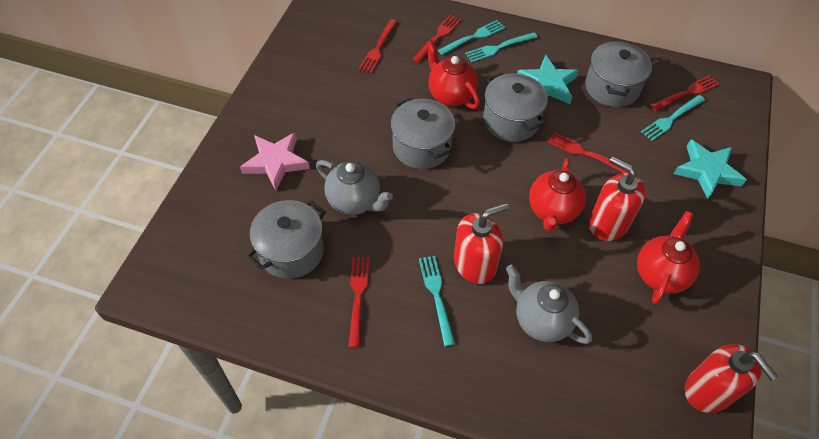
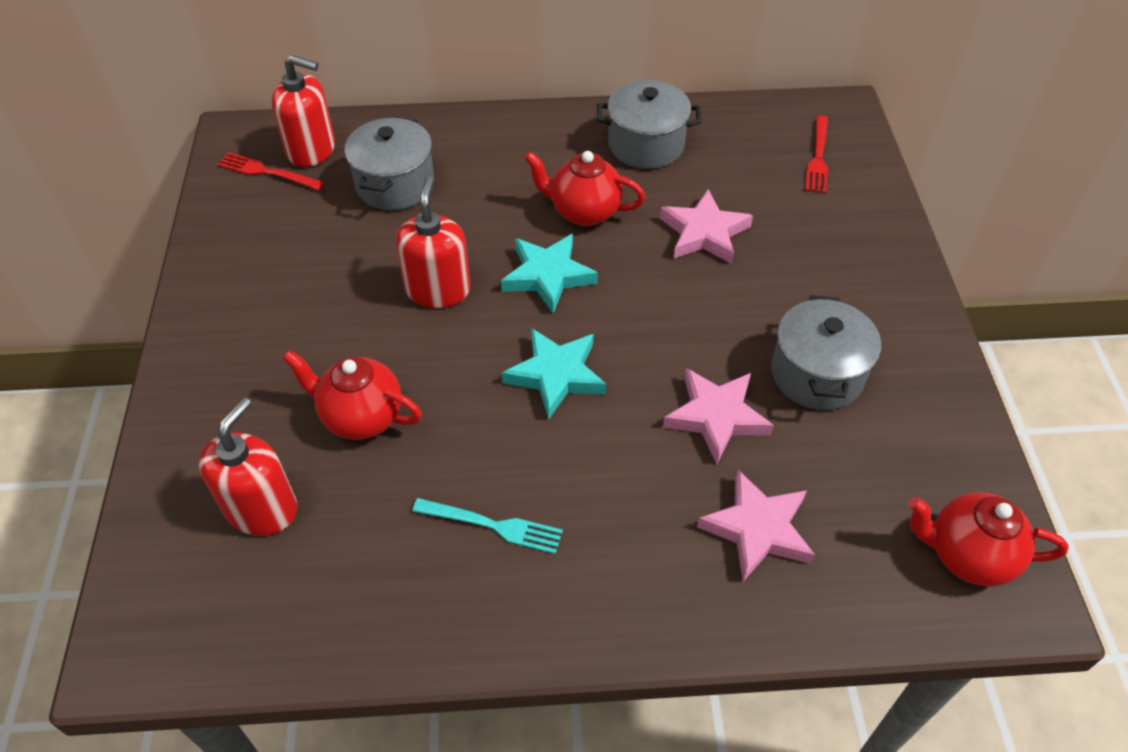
grey pot: [246,200,326,279] [390,98,455,169] [483,73,548,142] [585,40,652,107] = 4 -> [344,117,434,210] [597,80,702,169] [771,295,881,410] = 3
grey teapot: [316,160,393,215] [506,264,592,344] = 2 -> none = 0
pink star: [240,132,310,190] = 1 -> [660,189,753,264] [663,368,774,464] [697,470,815,581] = 3
red fork: [348,257,369,348] [358,19,397,74] [412,15,461,63] [548,132,629,173] [651,75,719,111] = 5 -> [217,152,325,191] [805,115,828,194] = 2
turquoise fork: [419,256,455,346] [438,20,505,55] [465,32,538,63] [641,95,705,141] = 4 -> [412,498,563,554] = 1

